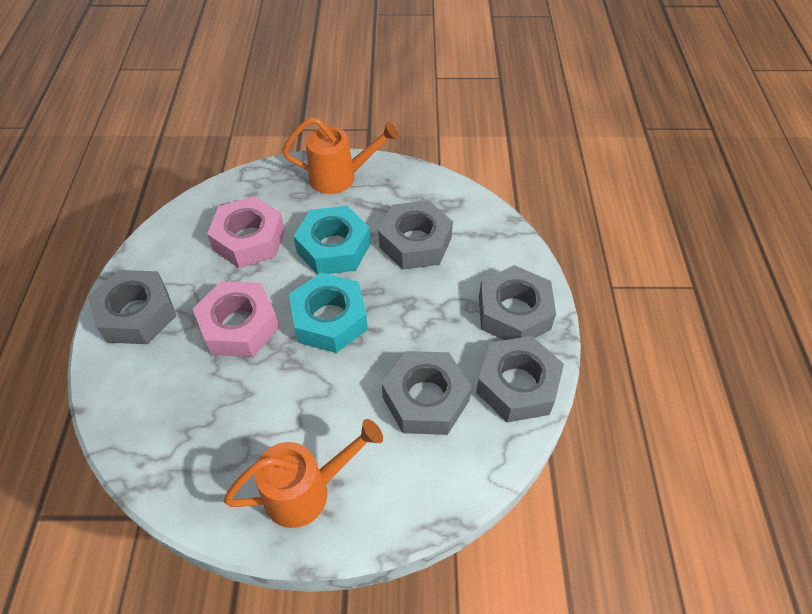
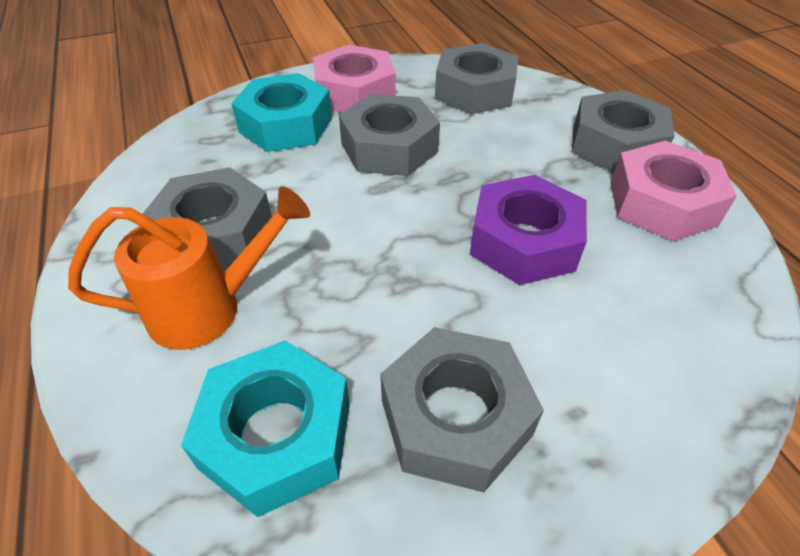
orange watering can: [223,419,383,528] [282,117,399,194] = 2 -> [68,186,310,350] = 1
purple nut: none = 0 -> [470,175,587,285] = 1

